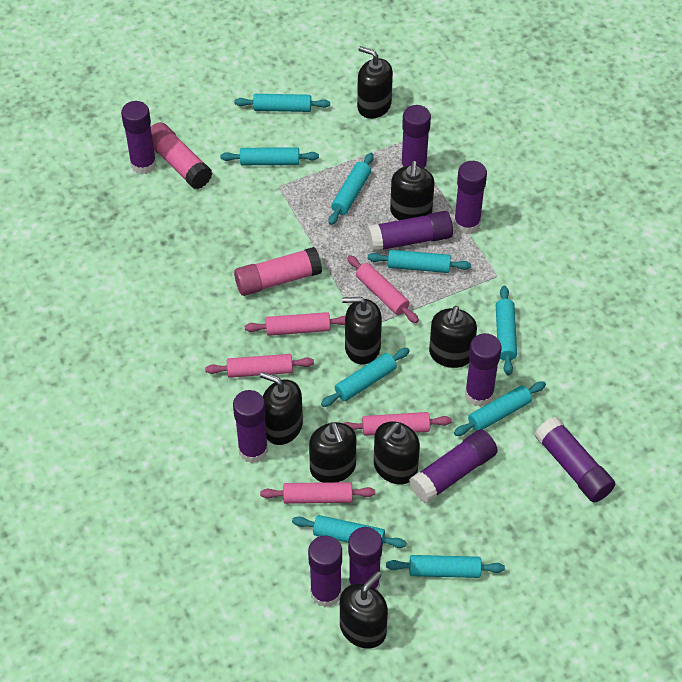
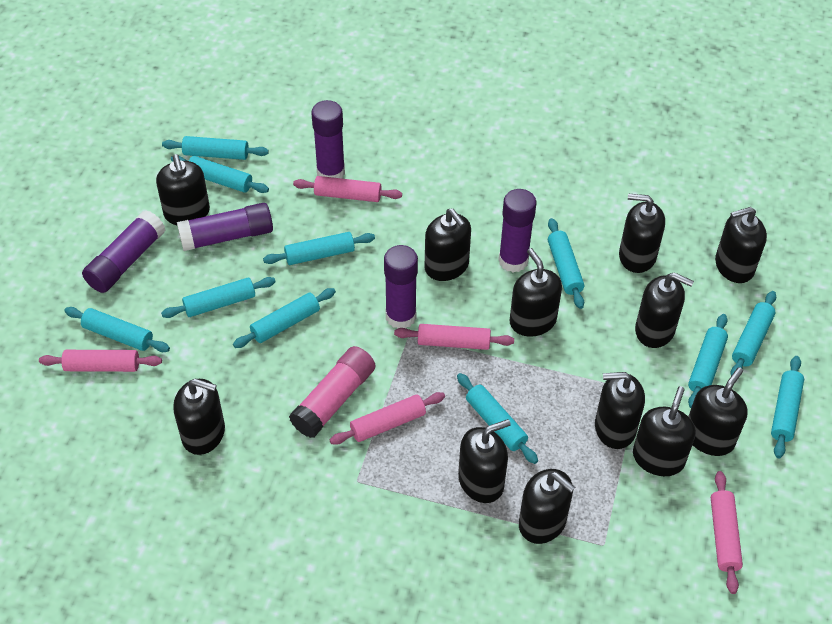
black soap dispenser: [260,372,303,445] [309,422,356,483] [340,571,388,648] [342,297,382,365] [357,46,393,119] [374,421,420,484] [390,161,434,220] [429,306,477,368] = 8 -> [156,154,210,225] [173,379,225,455] [424,208,471,281] [458,419,511,503] [510,248,562,337] [519,469,575,544] [595,372,645,449] [619,194,665,273] [633,386,696,476] [635,272,694,348] [688,367,748,456] [715,207,767,283] = 12
pink glue stick: [151,122,213,189] [234,247,322,296] = 2 -> [289,346,375,438] = 1
purple glue stick: [121,101,157,175] [233,390,268,463] [308,536,342,607] [348,527,383,591] [367,211,453,252] [401,105,431,170] [409,429,498,503] [454,161,487,234] [465,333,502,407] [535,417,615,503] = 10 -> [82,210,165,293] [177,203,273,251] [311,100,345,179] [384,245,418,328] [498,189,536,272] = 5
turquoise rolling pin: [220,147,319,165] [234,94,330,112] [292,515,407,548] [321,348,410,407] [328,153,374,225] [368,250,471,273] [386,555,505,578] [454,381,546,436] [496,286,517,375] = 9 -> [64,307,170,352] [161,277,276,318] [162,136,269,160] [171,156,269,193] [233,288,336,348] [263,232,375,265] [457,373,538,464] [548,218,584,309] [688,314,728,408] [731,291,776,376] [771,356,804,458] = 11

